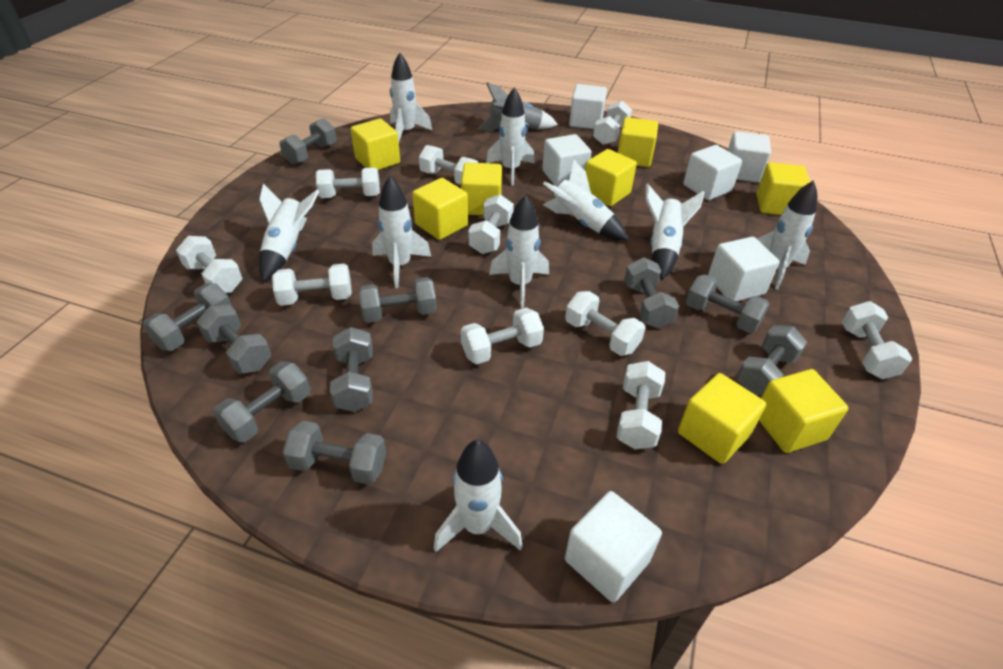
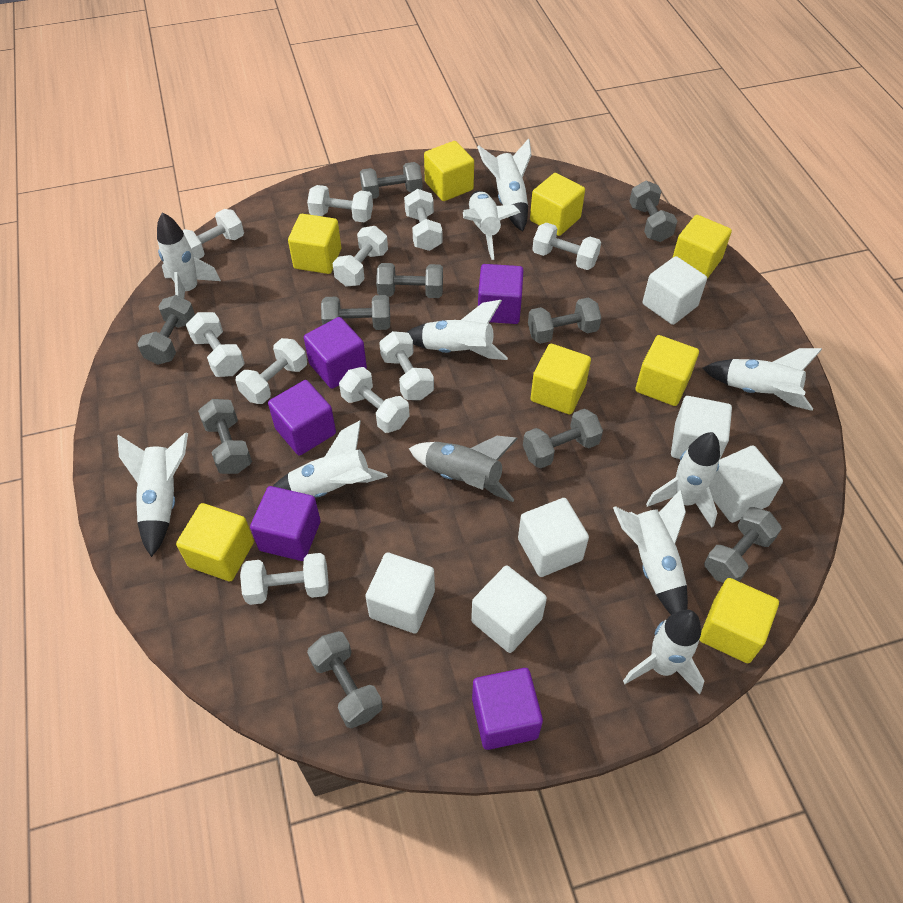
purple cube: none = 0 -> [250,486,321,561] [268,380,336,456] [304,317,367,389] [472,668,543,750] [478,264,524,324] = 5
white rocket: [259,183,319,282] [372,176,431,288] [390,52,433,142] [434,440,523,552] [486,88,535,186] [489,194,549,309] [543,160,628,241] [646,183,704,279] [757,180,817,290] = 9 -> [117,432,188,557] [157,212,221,299] [273,420,388,497] [406,300,508,360] [463,191,521,260] [477,138,532,232] [613,489,688,615] [623,609,704,694] [646,432,720,528] [702,348,822,411] = 10

